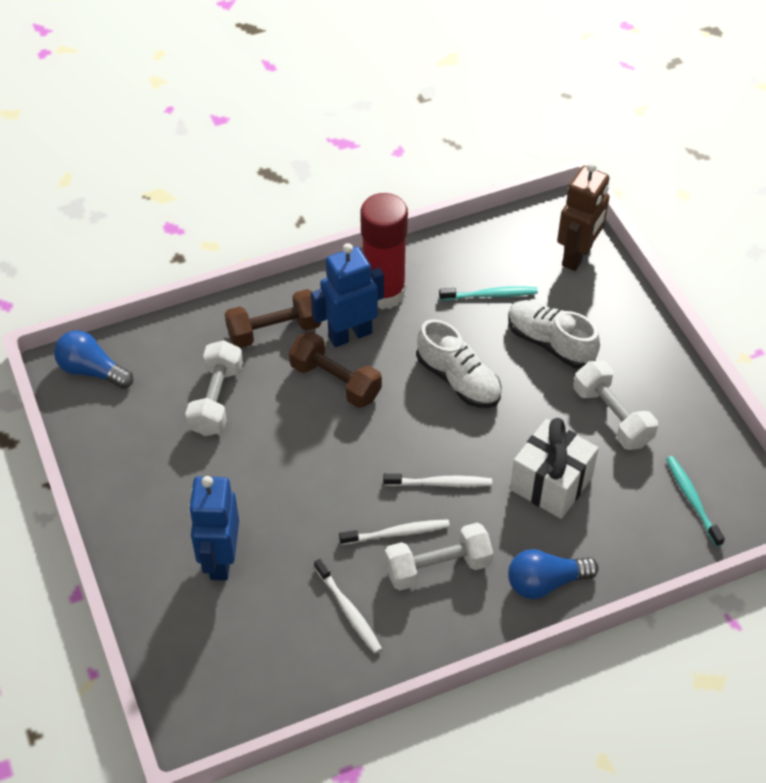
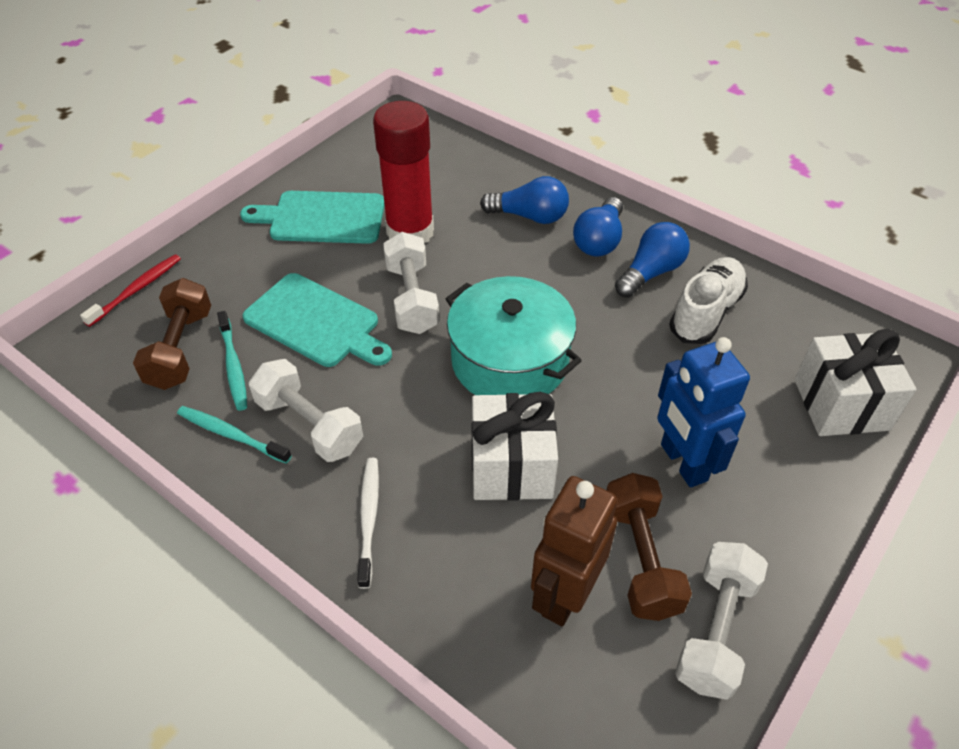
blue light bulb: [54,330,133,389] [508,549,599,599] = 2 -> [480,176,569,224] [573,197,623,257] [615,222,690,298] = 3
blue robot: [189,476,239,581] [311,243,384,347] = 2 -> [657,337,750,488] = 1
red toothbrush: none = 0 -> [80,254,181,327] = 1
turquoise cutting board: none = 0 -> [240,191,385,244] [242,273,392,367] = 2
turquoise pot: none = 0 -> [446,276,582,395] = 1
white gift: [510,418,599,519] = 1 -> [471,392,558,501] [795,329,917,436] = 2
white shoe: [417,319,502,408] [508,300,600,368] = 2 -> [669,257,748,344] = 1
white toothbrush: [314,558,382,653] [339,519,450,545] [383,473,492,487] = 3 -> [357,458,379,589] = 1

